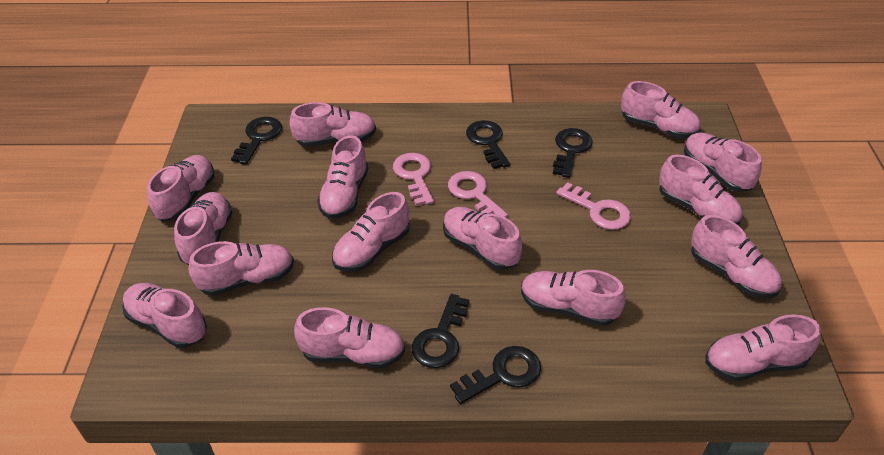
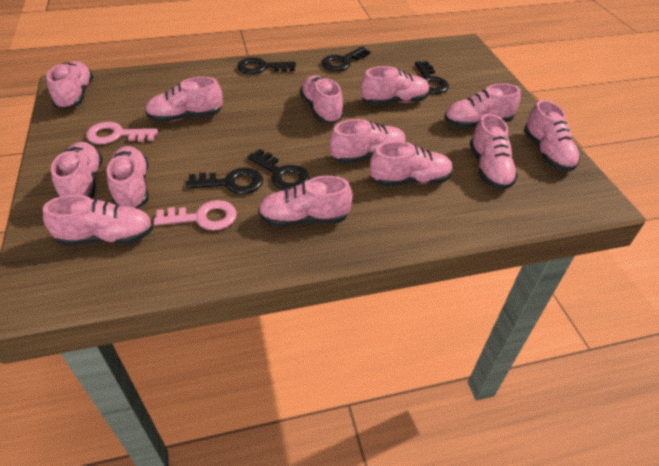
pink key: [393,153,434,206] [448,171,508,218] [556,182,631,230] = 3 -> [86,122,158,144] [154,200,237,231] = 2
pink shoe: [122,283,207,348] [147,155,214,221] [174,192,233,265] [188,241,294,296] [289,102,376,147] [294,307,405,369] [317,135,368,219] [332,192,410,272] [443,207,522,270] [521,270,626,326] [621,81,701,138] [659,154,743,226] [684,132,762,192] [691,215,782,298] [705,314,821,381] = 15 -> [43,195,153,246] [46,61,93,109] [51,142,103,199] [107,146,149,208] [145,77,223,122] [258,176,353,227] [300,75,344,123] [330,119,406,164] [361,66,430,105] [370,141,453,187] [444,83,521,128] [470,114,518,190] [524,100,580,172] = 13

